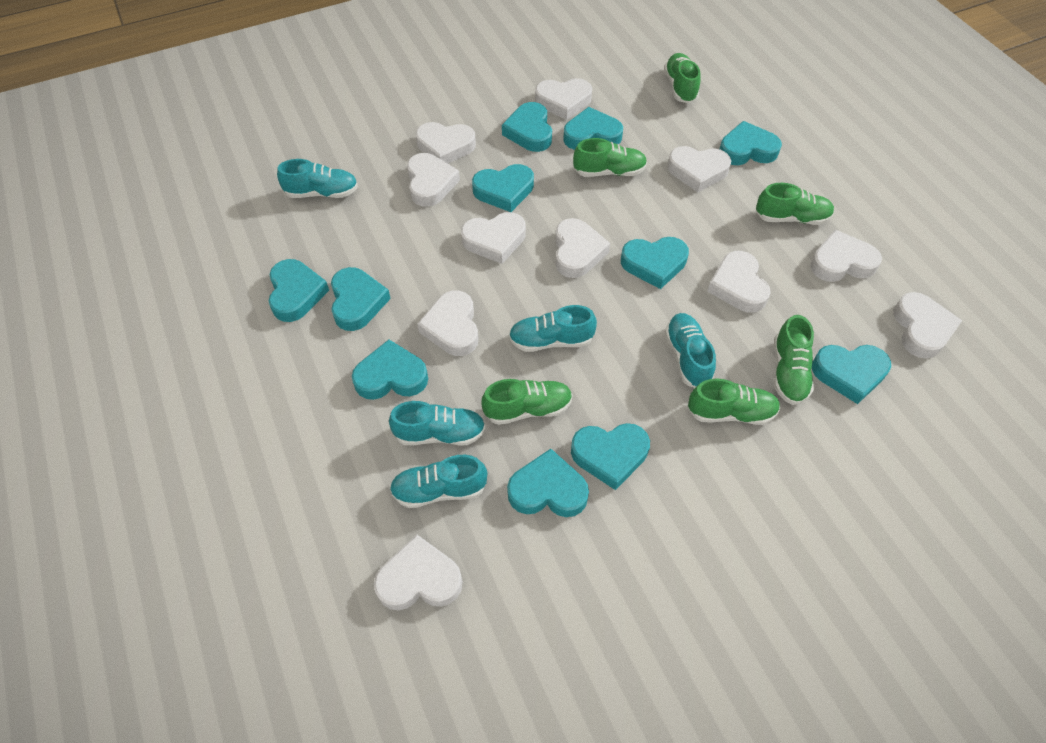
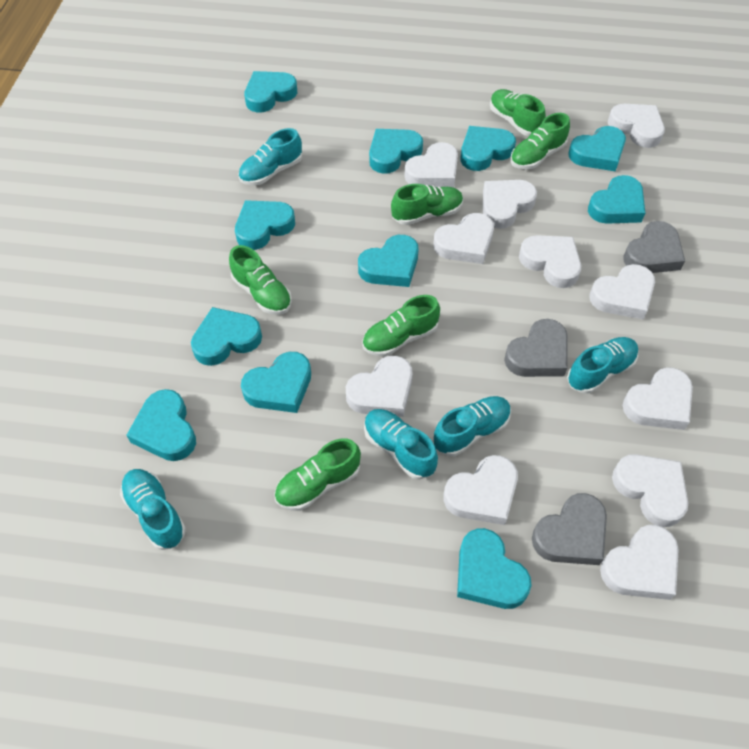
grey heart: none = 0 -> [504,319,568,377] [532,493,607,565] [623,221,685,273] = 3

